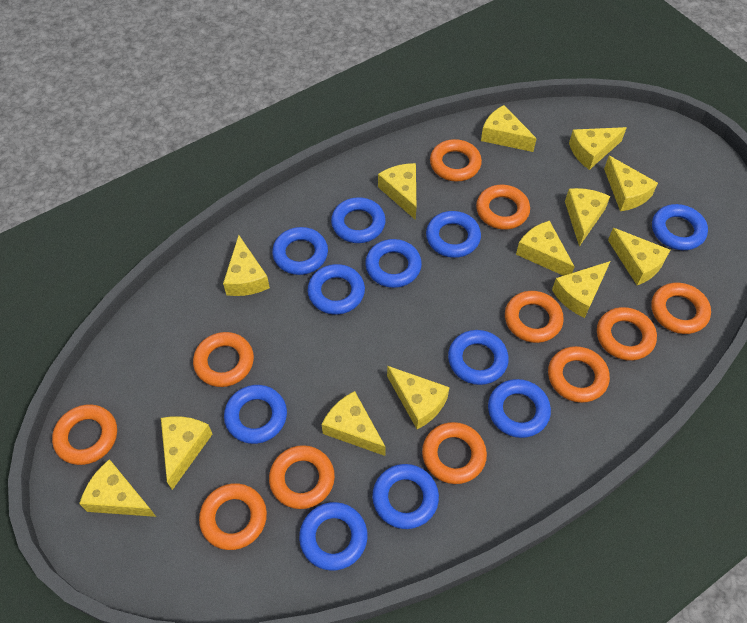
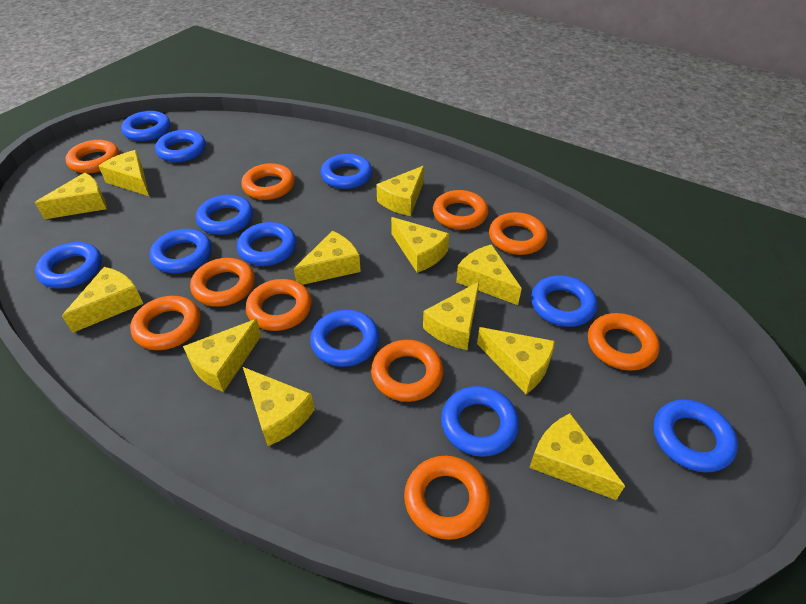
orange ring: [52,404,117,465] [193,332,254,387] [199,483,267,550] [269,445,335,509] [422,422,487,484] [430,139,482,181] [476,185,530,230] [505,291,564,343] [548,346,610,403] [597,307,657,361] [651,282,711,334] = 11 -> [65,140,119,173] [130,296,201,350] [190,258,255,307] [241,163,295,200] [246,279,312,331] [371,340,443,402] [404,456,490,540] [433,190,488,230] [489,212,547,255] [588,313,660,371] = 10
yellow cheese: [79,459,156,517] [161,416,212,490] [223,235,270,296] [322,391,386,456] [378,163,416,220] [387,366,450,429] [481,105,537,152] [516,221,575,276] [552,261,610,318] [565,188,610,247] [569,127,627,170] [604,156,658,211] [608,228,670,285] = 13 -> [35,173,107,220] [62,267,143,333] [99,150,149,196] [183,319,261,392] [243,367,315,446] [294,231,361,285] [376,166,424,216] [391,217,449,273] [423,281,479,350] [456,244,522,305] [477,327,555,394] [529,413,625,500] = 12

